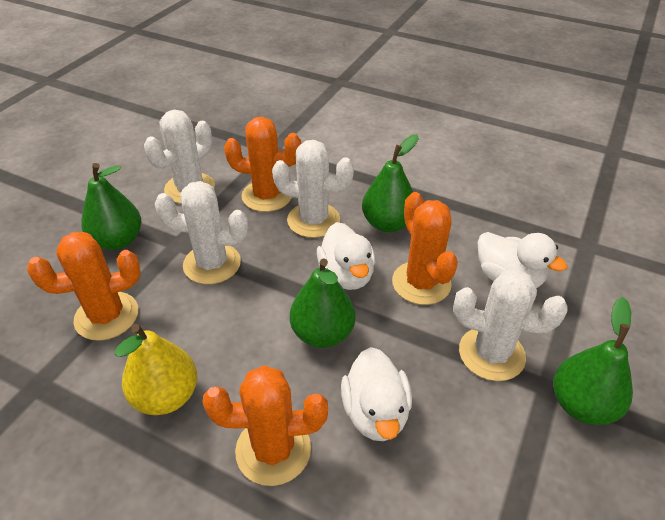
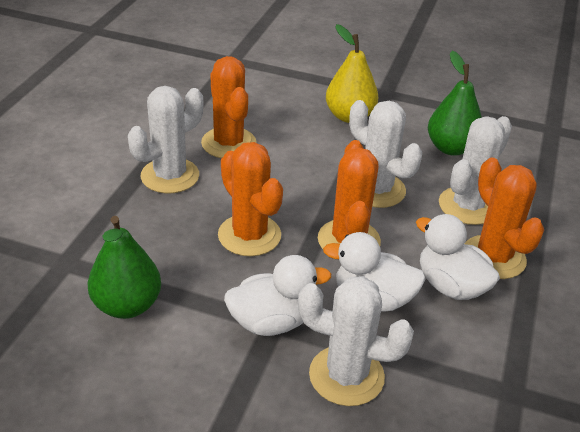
green pear: [81,163,141,250] [290,259,356,348] [362,134,419,232] [553,297,633,425] = 4 -> [88,216,161,319] [428,51,482,156] = 2

